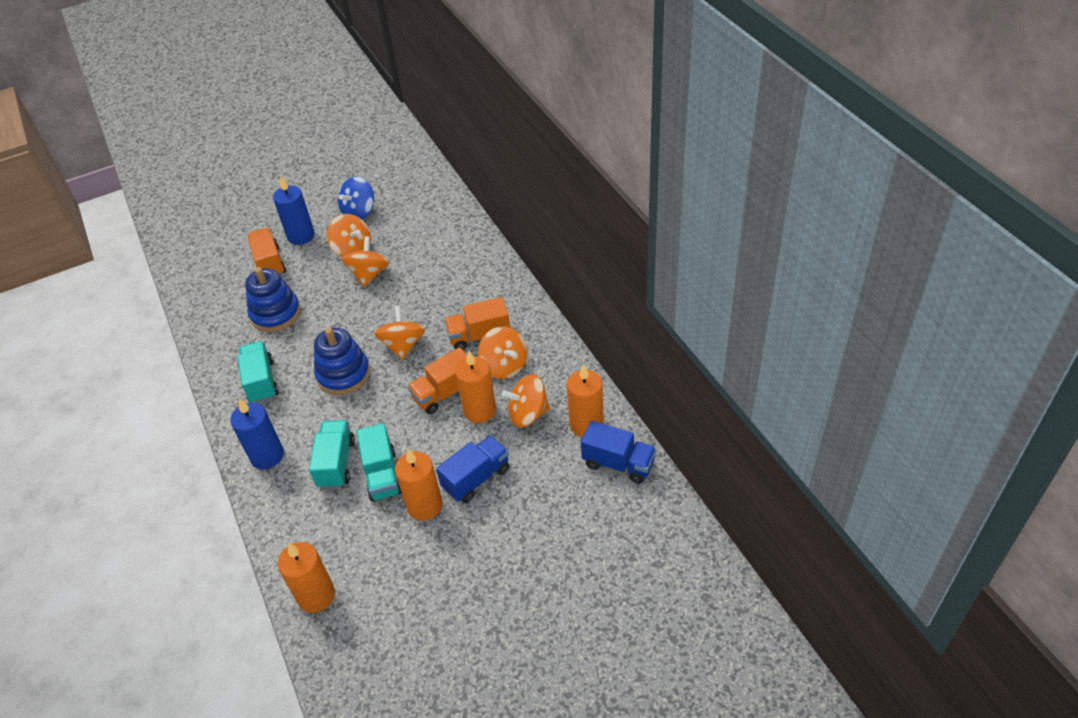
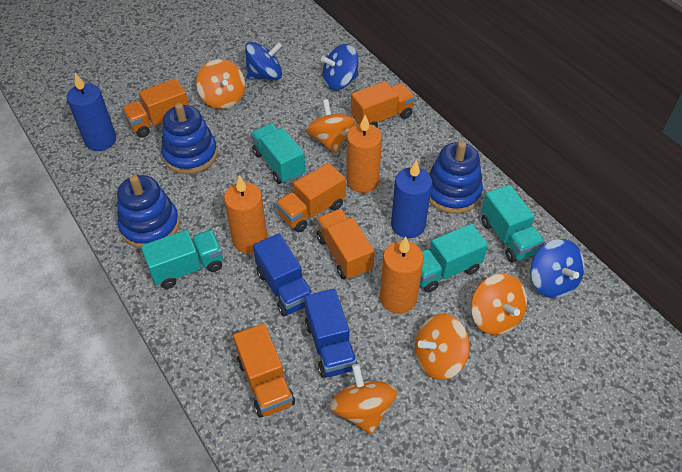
blue spinning top: [338,177,374,219] = 1 -> [245,42,282,80] [321,44,358,90] [530,239,585,298] = 3
blue stacking toy: [245,267,301,332] [314,328,370,395] = 2 -> [117,175,180,249] [161,103,218,174] [429,141,483,214] = 3
orange candle: [278,542,335,613] [395,449,443,520] [455,351,496,423] [567,364,603,437] = 4 -> [224,175,268,254] [346,115,382,193] [380,237,424,314] = 3
orange truck: [248,228,286,276] [408,347,467,414] [444,297,510,350] = 3 -> [122,78,189,138] [233,323,295,418] [276,163,346,232] [316,209,374,280] [351,81,415,127] = 5
turquoise truck: [237,341,279,403] [309,420,355,489] [357,423,402,501] = 3 -> [141,230,223,289] [251,123,305,184] [420,224,488,292] [481,185,545,263] = 4

